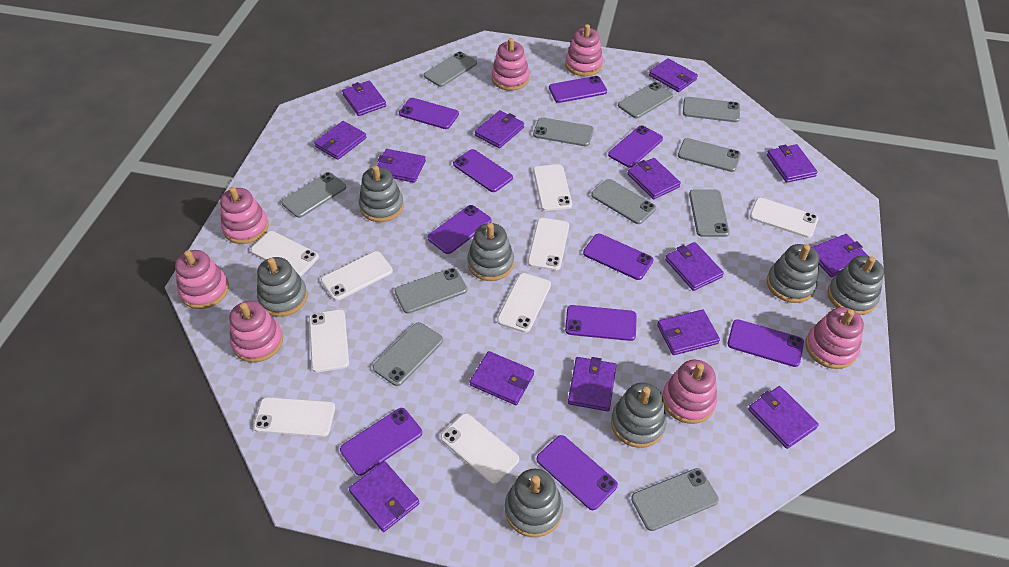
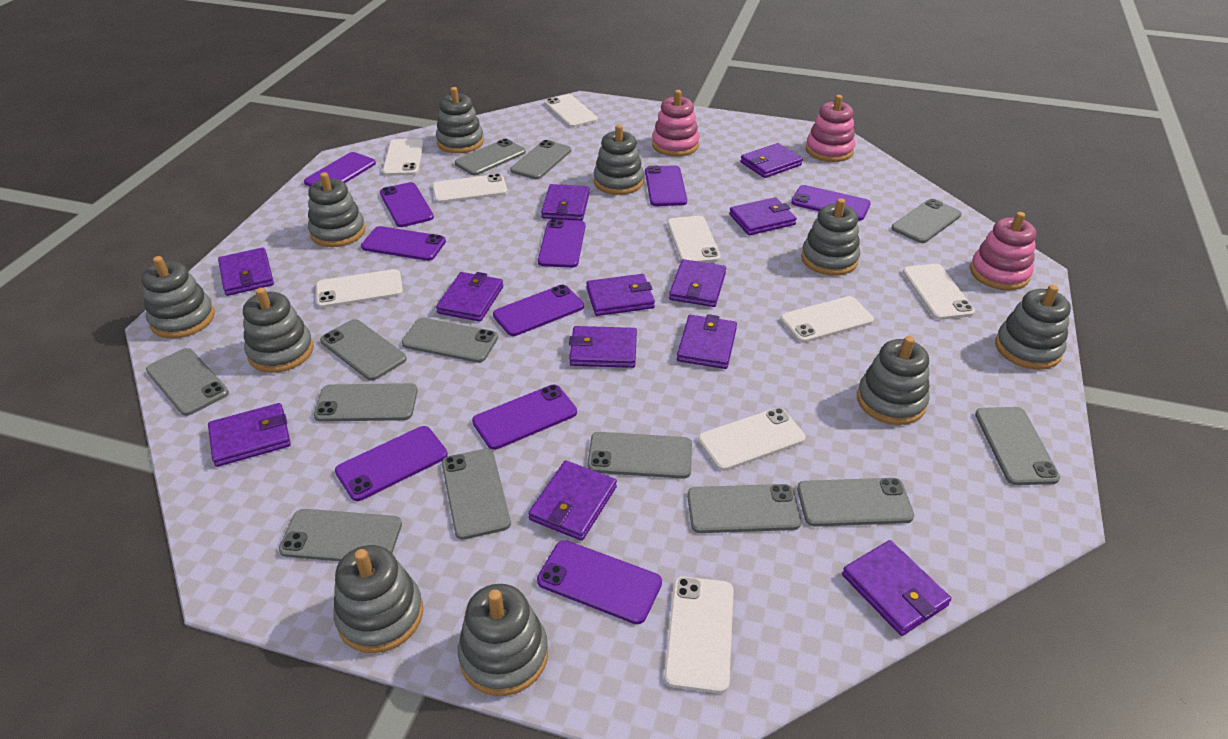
grey phone: [281,172,346,218] [373,322,443,386] [395,268,467,314] [424,51,477,87] [533,117,594,146] [591,179,656,224] [618,82,673,118] [631,468,719,531] [678,138,741,172] [683,97,740,122] [689,190,730,237] = 11 -> [146,348,229,416] [279,509,402,562] [314,383,417,422] [320,319,407,381] [402,317,498,363] [442,449,511,540] [455,139,526,175] [510,140,571,179] [587,432,692,479] [687,484,801,533] [797,478,914,527] [892,199,962,243] [975,407,1060,485] = 13
grey stacking toy: [257,257,308,317] [359,166,404,222] [467,223,514,281] [505,469,563,537] [611,383,666,448] [767,244,820,303] [828,256,884,315] = 7 -> [141,256,215,339] [243,287,314,373] [308,172,366,247] [333,545,423,653] [436,87,484,153] [458,584,548,696] [594,125,644,195] [801,198,860,276] [857,336,930,425] [995,285,1071,370] = 10
pink stacking toy: [175,250,229,309] [220,187,269,244] [229,301,283,363] [492,38,530,91] [565,24,603,76] [662,360,717,424] [805,307,864,369] = 7 -> [652,90,700,156] [806,95,855,162] [970,212,1036,290] = 3
purple wallet: [314,121,367,160] [342,81,386,116] [349,461,420,532] [377,149,426,183] [470,351,534,405] [475,110,524,148] [568,357,616,411] [627,158,681,199] [649,58,698,92] [657,310,720,355] [665,242,724,291] [748,386,819,449] [767,144,818,183] [812,234,868,277] = 14 -> [208,403,291,467] [218,247,274,296] [436,272,503,322] [528,460,617,541] [541,184,590,221] [569,326,637,368] [586,274,655,316] [669,259,726,307] [677,314,737,369] [729,197,797,235] [740,143,803,178] [842,540,951,636] = 12

